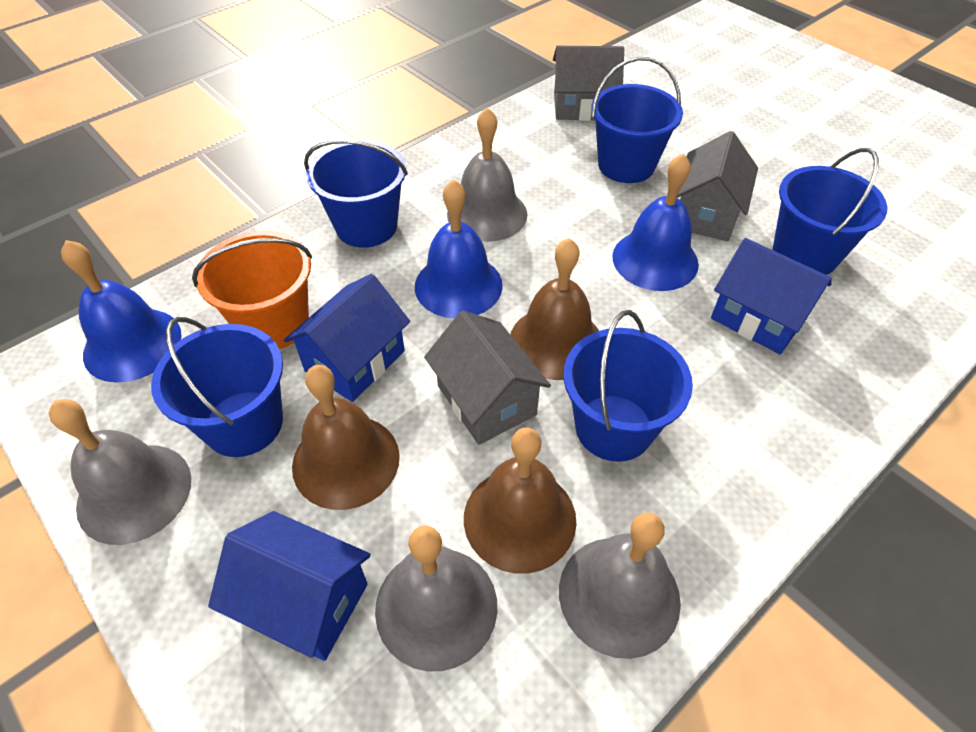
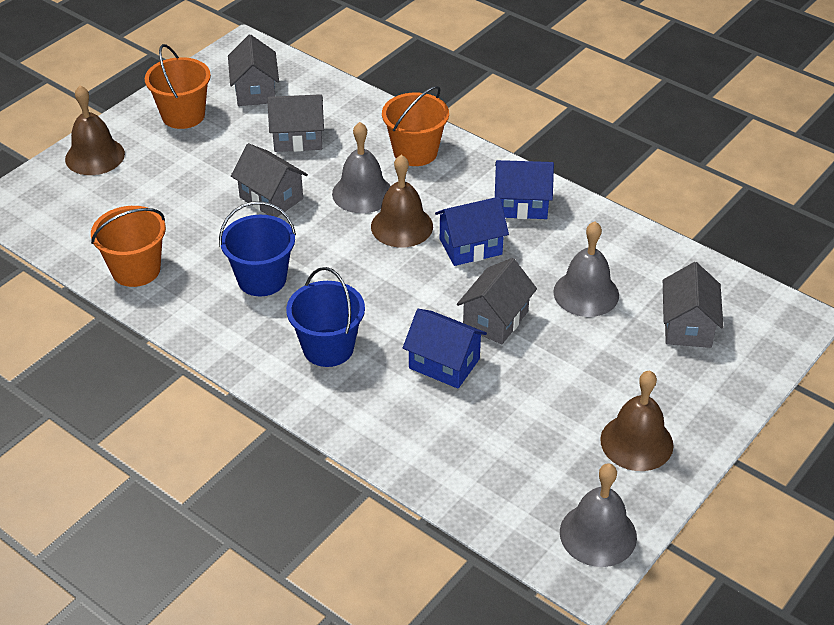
blue bell: [61,240,182,383] [415,179,503,319] [612,153,699,291] = 3 -> none = 0
blue bucket: [151,317,283,457] [304,139,408,248] [563,310,693,462] [591,57,683,183] [773,148,887,275] = 5 -> [219,201,296,296] [286,267,365,367] = 2
grey bell: [49,399,191,545] [375,525,497,671] [447,108,528,242] [559,513,681,659] = 4 -> [332,122,391,213] [553,221,619,317] [560,463,637,567] = 3
grey house: [424,311,551,445] [553,46,624,121] [677,131,758,241] = 3 -> [228,35,279,106] [231,143,308,217] [267,94,324,152] [457,258,537,344] [663,262,723,348] = 5
orange bucket: [192,230,312,349] = 1 -> [91,206,166,287] [145,44,211,129] [382,86,449,166] = 3

